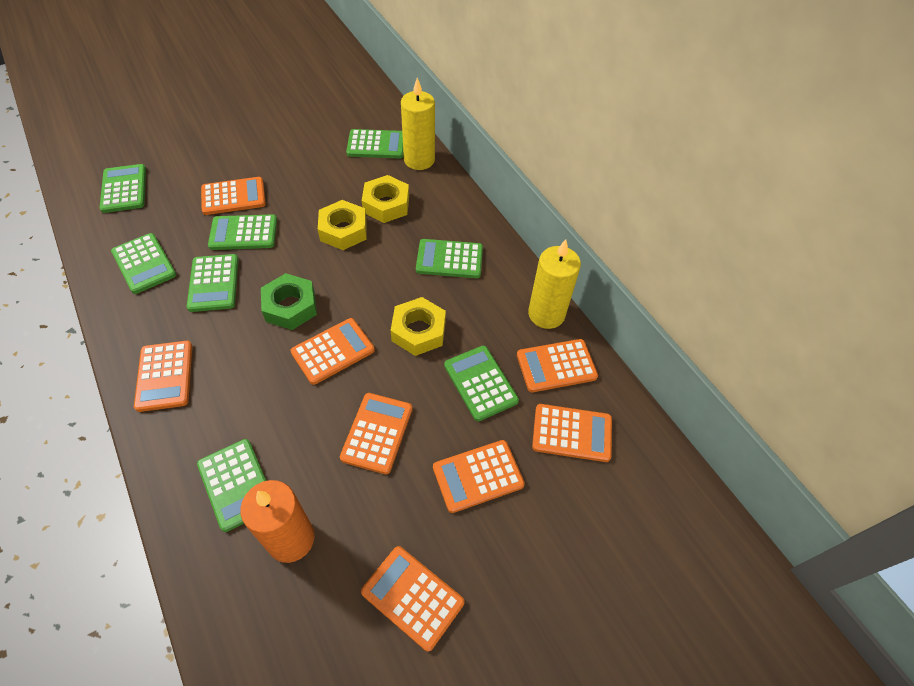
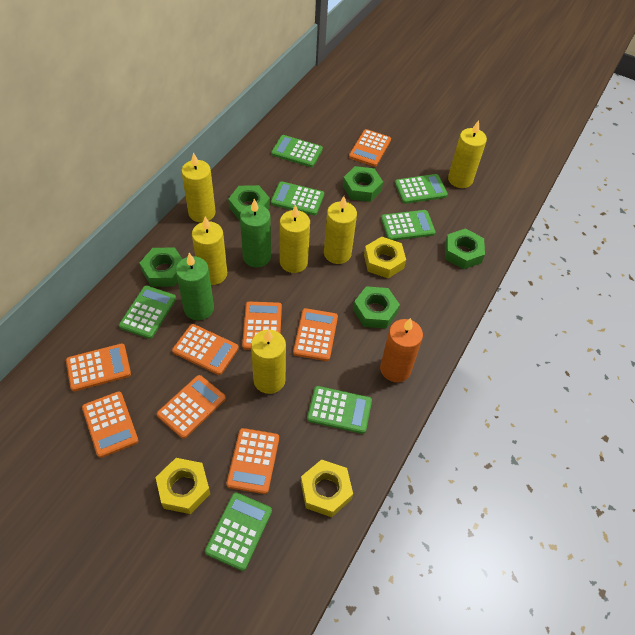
green calculator: [100,164,146,213] [111,233,176,294] [187,254,239,312] [197,439,266,532] [208,214,277,250] [346,129,404,158] [416,239,483,278] [444,346,519,422] = 8 -> [119,285,176,339] [205,493,272,571] [271,135,323,167] [271,181,324,215] [307,386,372,434] [381,210,436,240] [395,174,448,204] = 7
green candle: none = 0 -> [176,253,214,320] [240,199,271,267] = 2
green nut: [261,273,317,330] = 1 -> [140,248,182,287] [228,185,270,221] [343,166,383,202] [353,286,400,329] [445,228,485,269] = 5
yellow candle: [401,78,435,170] [528,239,581,329] = 2 -> [181,152,216,222] [192,217,227,285] [251,330,286,394] [280,204,310,273] [324,196,357,264] [448,120,487,188] = 6

